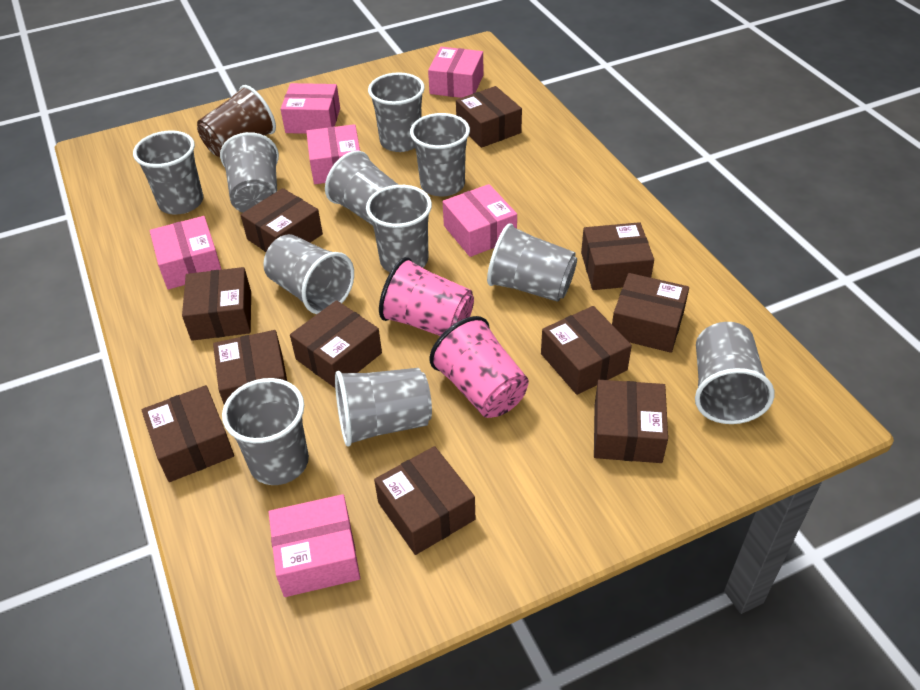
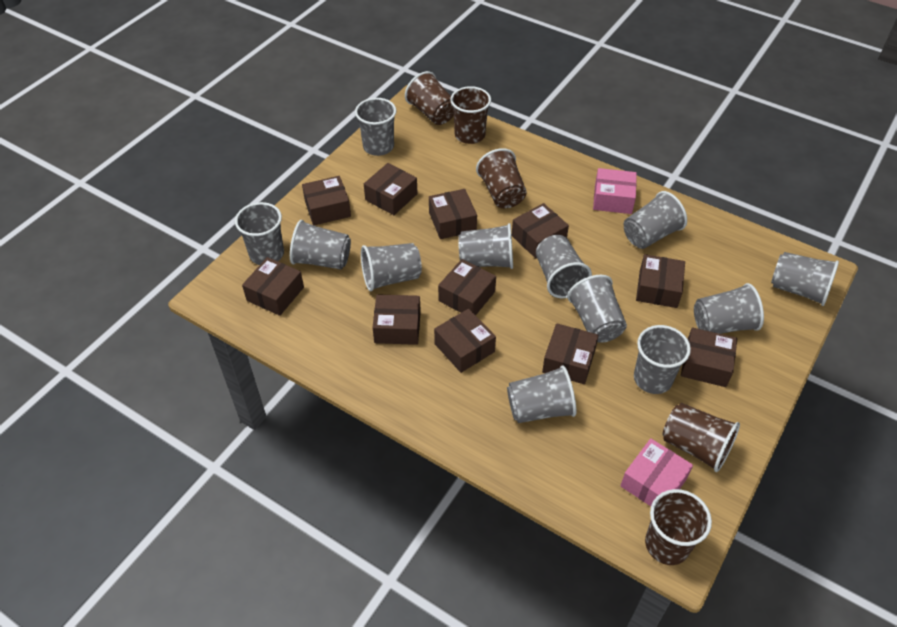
brown cup: [197,85,276,157] = 1 -> [405,71,454,125] [450,86,491,144] [476,148,527,208] [645,489,712,565] [662,403,740,472] = 5
grey cup: [133,130,203,215] [220,132,279,213] [222,378,309,485] [263,234,354,314] [325,151,398,226] [335,368,432,446] [366,185,432,272] [368,72,425,152] [410,113,470,197] [487,223,577,302] [695,322,775,424] = 11 -> [235,202,284,265] [290,220,351,270] [355,98,396,156] [361,243,422,291] [458,223,513,269] [507,365,577,423] [536,235,592,298] [567,275,627,343] [624,191,687,249] [634,325,691,394] [694,283,764,334] [771,252,839,306] = 12
pink box: [150,216,222,289] [268,494,360,597] [281,83,340,134] [306,124,360,184] [428,47,483,98] [443,184,517,257] = 6 -> [593,168,637,214] [620,438,693,506] = 2
pink cup: [379,257,474,336] [430,316,529,418] = 2 -> none = 0

